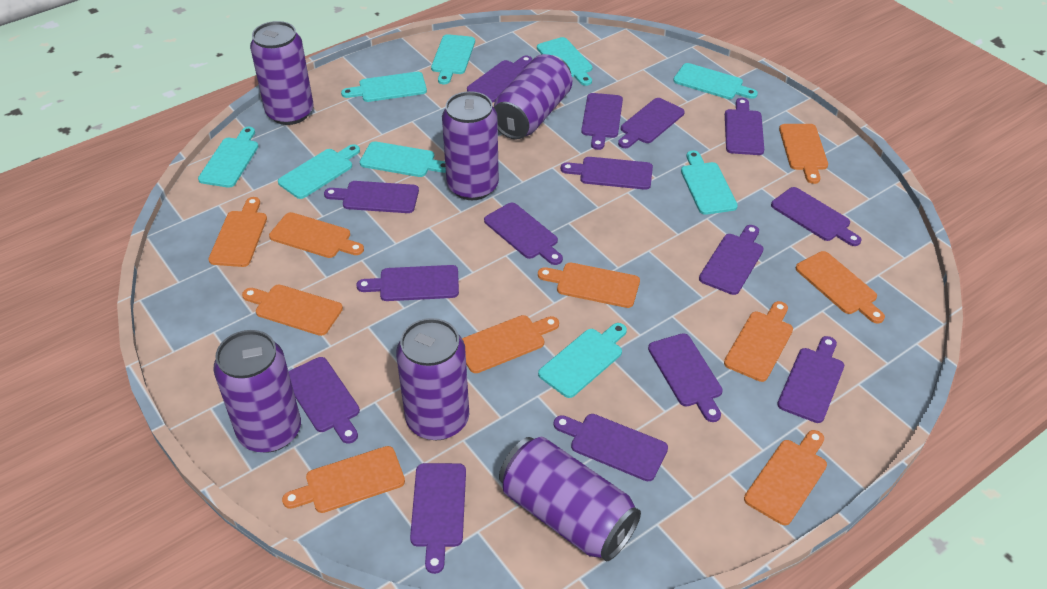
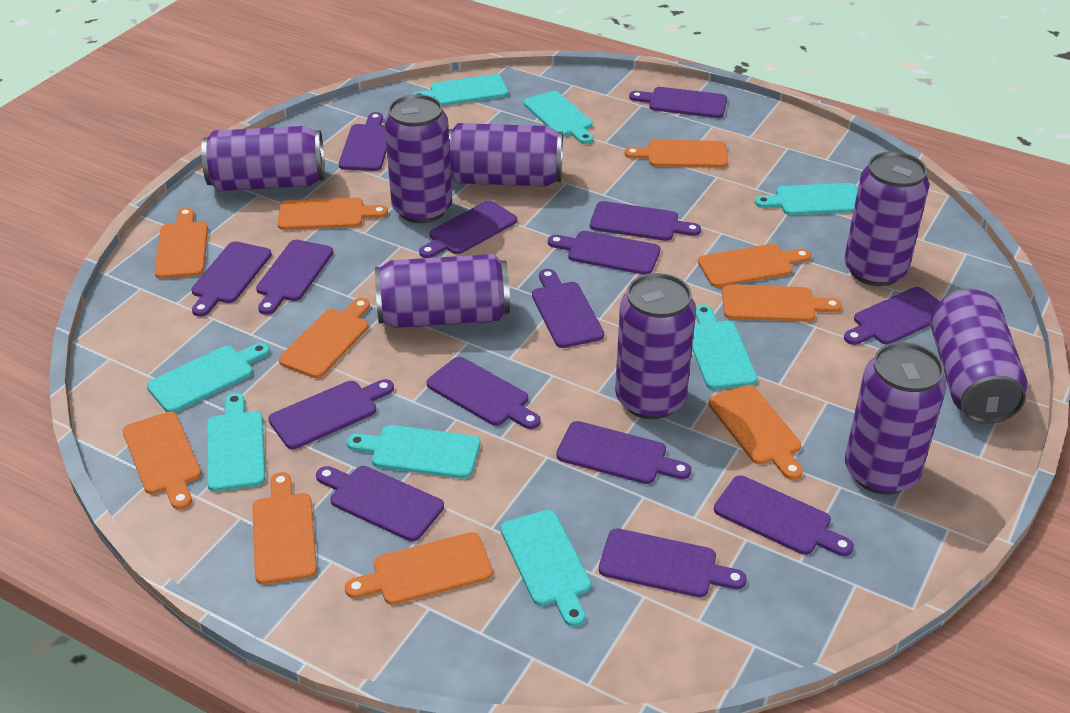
purple can: [213,330,301,453] [250,21,313,125] [396,318,469,440] [442,91,499,200] [494,54,572,140] [499,437,641,562] = 6 -> [201,126,325,191] [375,254,510,328] [384,94,452,223] [449,123,563,187] [615,273,696,419] [844,151,929,286] [845,342,947,494] [930,289,1028,424] = 8
turquoise cutting board: [198,127,259,188] [278,144,360,199] [341,72,427,102] [360,141,446,177] [431,34,475,84] [537,37,593,86] [538,323,627,398] [673,63,758,99] [681,151,738,215] = 9 -> [147,343,270,413] [207,393,265,492] [347,425,480,479] [413,74,509,106] [501,510,591,627] [524,91,593,144] [692,305,758,390] [755,183,858,215] = 8

